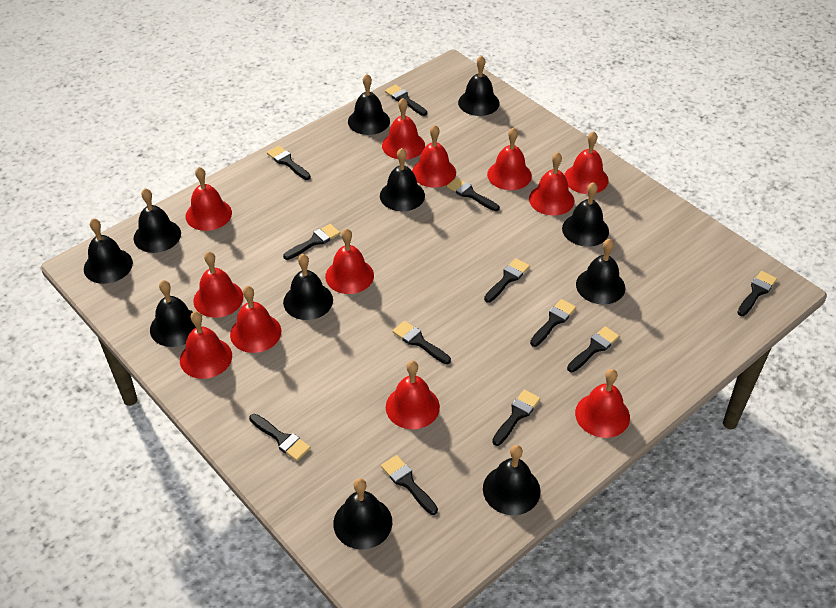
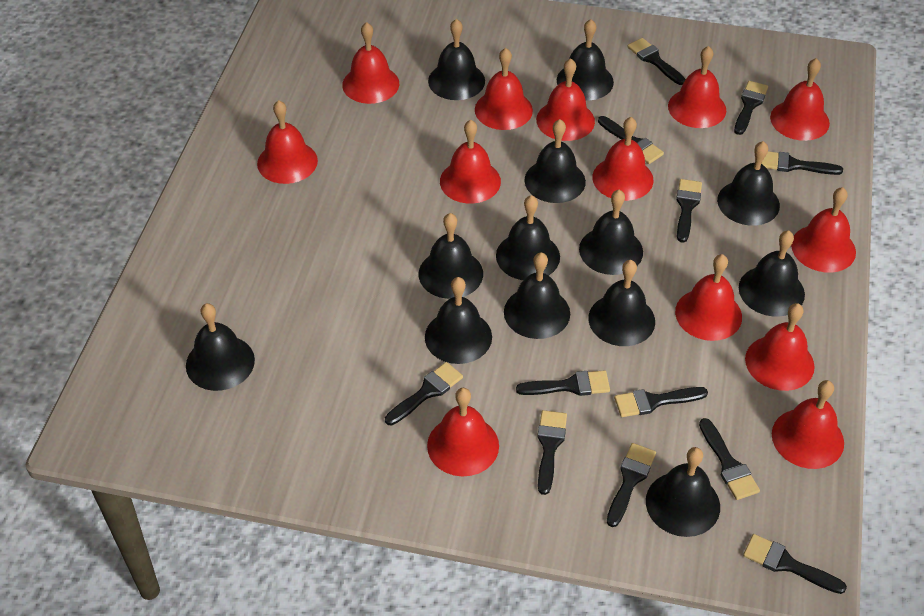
black bell: [84,218,133,284] [134,188,181,253] [150,280,196,347] [283,254,333,320] [333,478,392,550] [348,74,390,135] [380,148,425,211] [458,56,500,116] [483,445,541,515] [562,182,609,247] [576,239,625,305] = 11 -> [186,303,255,391] [419,213,483,299] [425,277,492,364] [428,19,485,100] [496,195,560,280] [504,252,570,339] [525,119,586,203] [557,19,614,100] [579,190,643,275] [588,260,655,346] [646,447,720,537] [717,141,780,226] [739,230,805,317] = 13
red bell: [180,311,232,379] [186,167,232,231] [194,251,243,318] [230,286,281,353] [325,228,374,294] [382,98,425,160] [386,361,440,429] [412,125,456,188] [487,127,532,190] [529,152,575,216] [564,131,609,194] [575,369,630,438] = 12 -> [257,100,318,184] [342,22,399,104] [427,388,499,476] [440,120,501,204] [475,48,533,130] [536,58,595,141] [592,117,654,201] [668,46,726,128] [675,254,742,341] [745,303,815,391] [770,58,830,141] [772,380,844,469] [791,187,856,273] = 13

